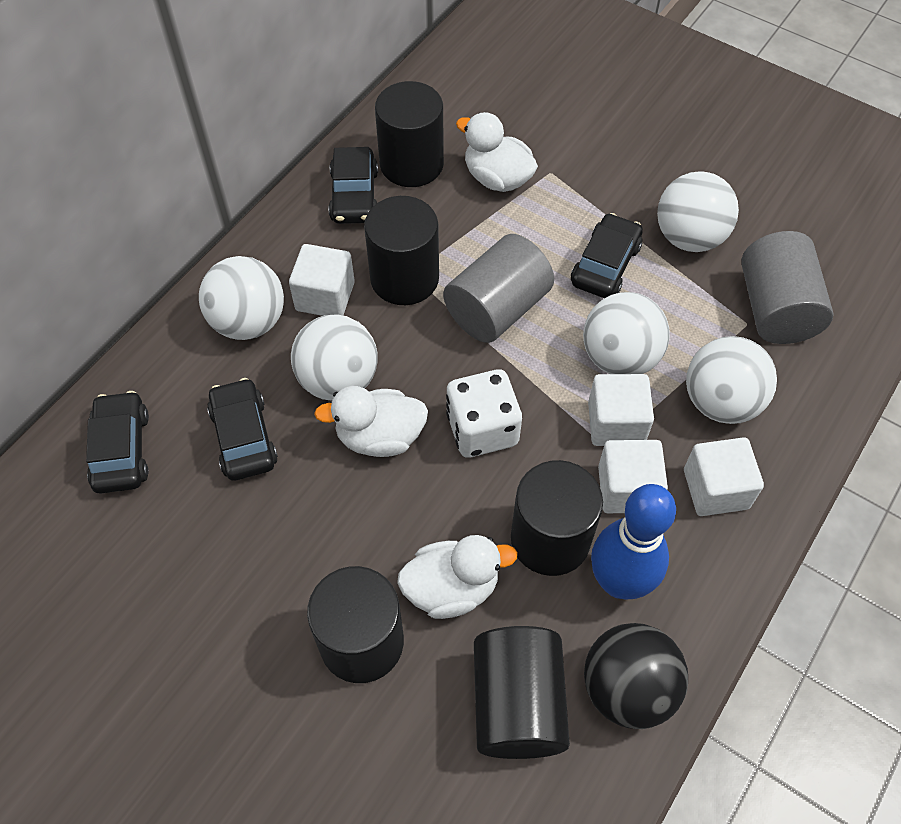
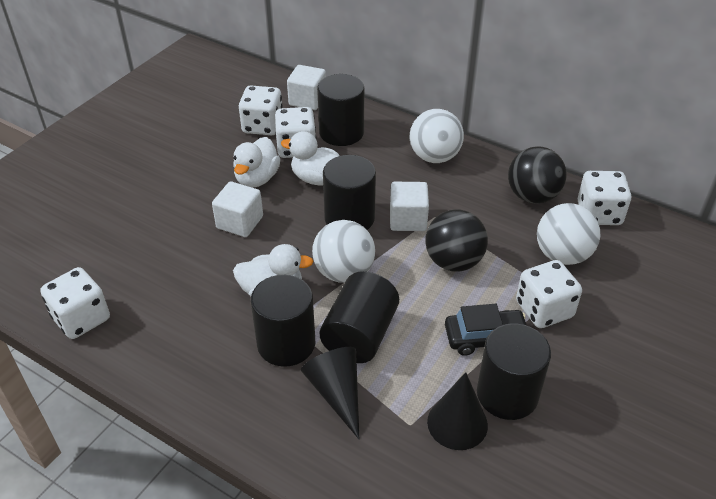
black ball: [584,623,688,729] = 1 -> [425,209,488,272] [508,146,567,204] = 2
black car: [86,391,149,494] [207,378,278,481] [328,147,378,224] [571,213,643,298] = 4 -> [445,304,526,356] = 1
black cone: none = 0 -> [301,347,359,439] [427,372,488,450] = 2
blue bowling pin: [591,484,676,599] = 1 -> none = 0
grey cylinder: [443,234,554,343] [741,231,834,344] = 2 -> none = 0
white ball: [199,256,284,340] [291,315,378,401] [583,292,670,374] [657,171,739,252] [686,336,777,424] = 5 -> [312,220,375,283] [410,109,464,163] [537,203,600,265] = 3
white cube: [289,244,355,316] [588,374,654,446] [598,440,668,513] [684,437,764,516] = 4 -> [212,181,263,237] [287,65,326,110] [390,182,429,231] = 3
white dice: [446,369,522,458] = 1 -> [40,267,110,339] [239,85,283,135] [275,107,316,158] [516,260,582,328] [578,171,631,225] = 5

